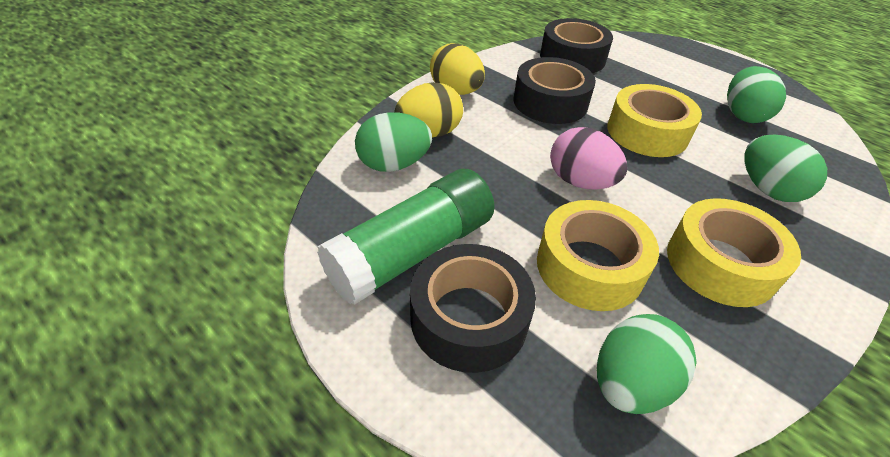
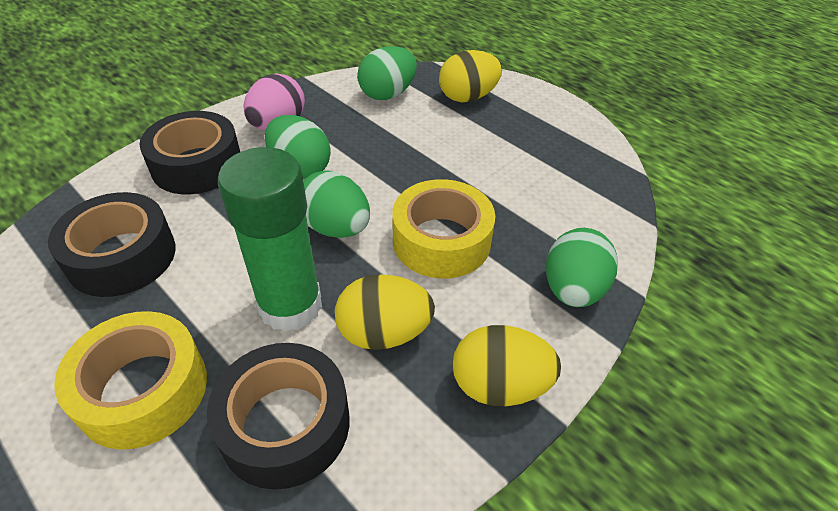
yellow egg: [394,82,463,138] [430,43,485,95] = 2 -> [335,274,435,350] [439,50,502,102] [453,325,561,406] = 3
yellow tape: [537,200,659,311] [607,84,702,157] [667,198,801,307] = 3 -> [54,311,207,450] [392,179,495,278] = 2

